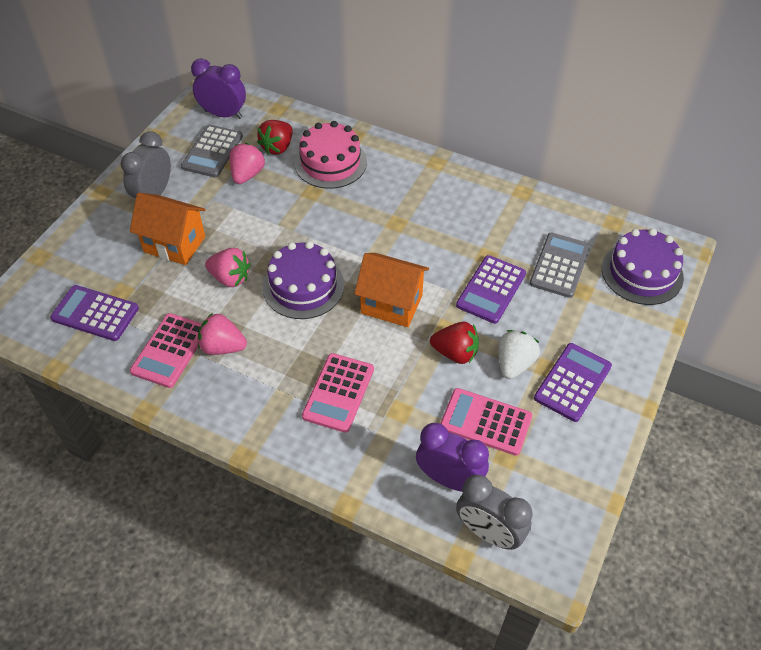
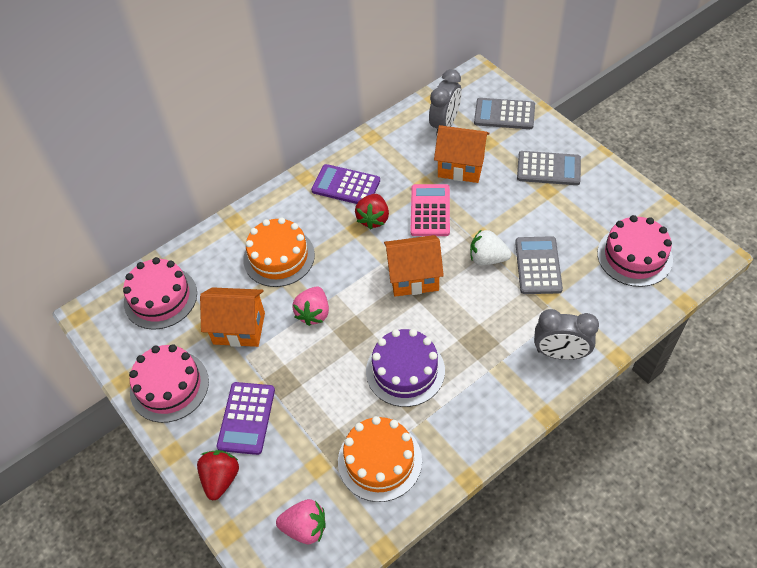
grey calculator: [181,125,243,178] [530,233,590,298] = 2 -> [474,98,535,129] [515,236,563,294] [517,151,581,185] = 3
orange cake: none = 0 -> [243,217,315,287] [338,416,422,502] = 2
orange house: [130,193,205,265] [354,253,429,327] = 2 -> [200,287,265,347] [384,235,444,297] [434,125,490,183] = 3
pink cake: [294,121,367,189] = 1 -> [123,257,197,329] [129,344,209,423] [597,215,673,287] = 3
pink calculator: [130,313,202,388] [302,353,374,433] [440,388,532,456] = 3 -> [410,184,450,236] = 1
pink strawberry: [198,313,247,355] [205,248,251,287] [229,143,265,184] = 3 -> [276,499,325,544] [292,286,329,326] = 2
purple cake: [263,241,344,319] [602,228,684,305] = 2 -> [366,329,445,407] = 1
purple calculator: [50,285,139,341] [456,255,526,324] [534,343,612,422] = 3 -> [217,382,275,455] [311,164,380,204] = 2
purple clock: [191,58,246,119] [416,423,489,492] = 2 -> none = 0

